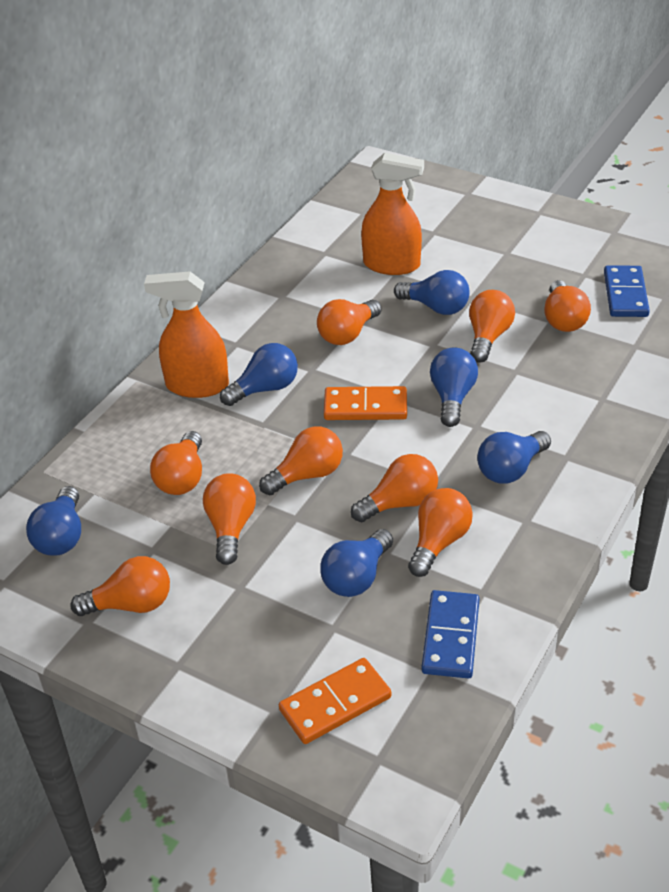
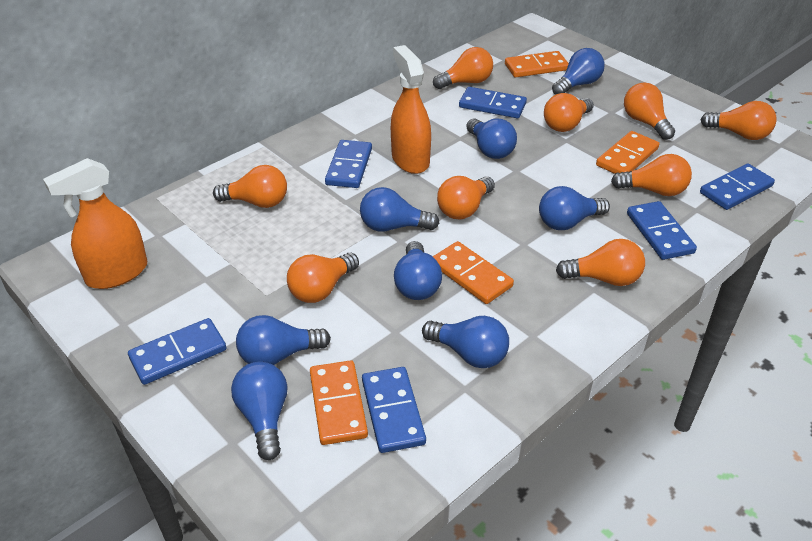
blue domino: [422,590,480,678] [604,265,650,317] = 2 -> [128,318,226,385] [325,140,372,188] [362,367,426,453] [459,87,527,118] [627,201,697,260] [700,163,775,210] = 6
blue light bulb: [26,486,81,556] [220,343,298,406] [321,529,393,597] [394,270,470,315] [430,347,478,427] [477,431,551,484] = 6 -> [231,362,288,460] [236,315,331,365] [360,187,439,232] [394,241,442,300] [422,316,509,368] [466,118,517,159] [539,186,610,230] [552,48,605,95] = 8
orange domino: [279,658,391,744] [324,386,407,420] = 2 -> [310,360,368,445] [433,241,514,304] [505,51,569,77] [596,131,659,174] = 4

